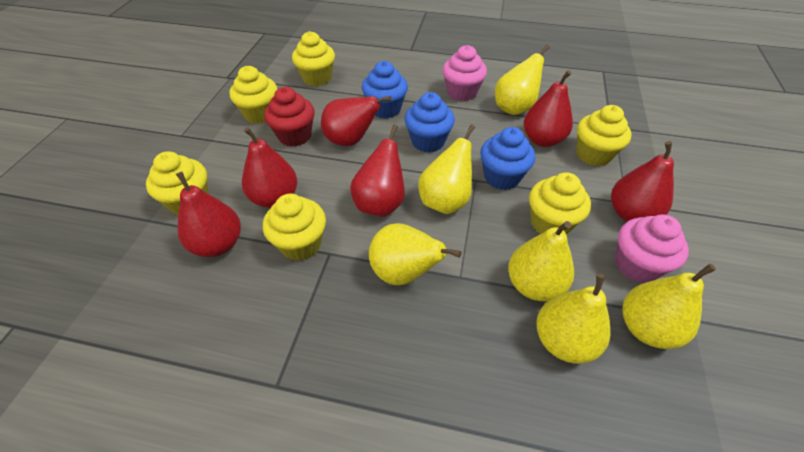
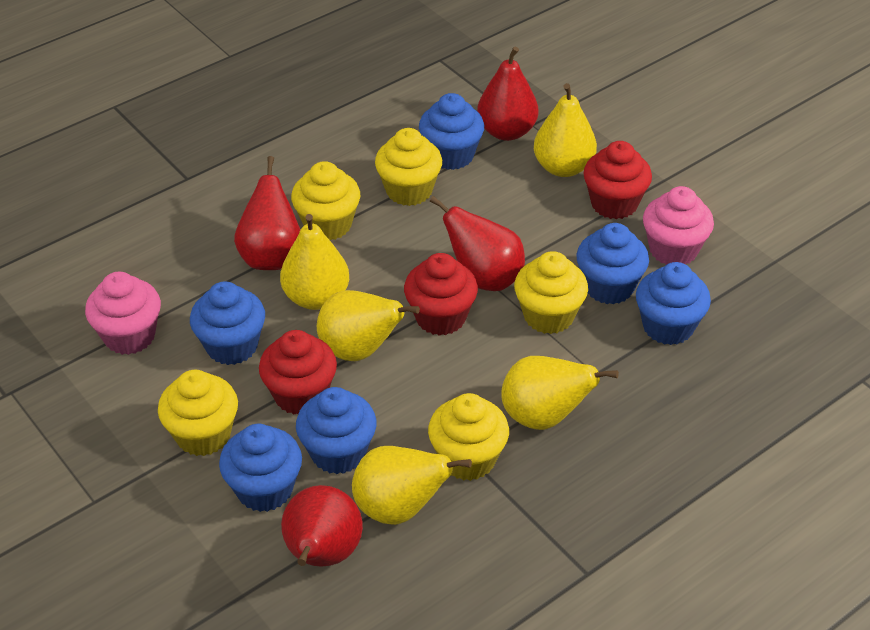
blue cupcake: [362,61,408,119] [404,92,455,152] [480,127,535,190] = 3 -> [190,281,265,365] [219,424,302,512] [296,387,376,474] [419,93,484,170] [576,223,649,305] [636,262,711,345] = 6
red cupcake: [264,87,315,147] = 1 -> [259,330,337,415] [404,253,478,336] [584,141,652,219] = 3
red pear: [176,172,241,257] [242,127,297,208] [321,96,391,146] [350,124,405,217] [524,70,573,147] [611,141,674,222] = 6 -> [234,156,300,270] [281,485,363,567] [430,196,525,291] [477,47,538,141] = 4
yellow cupcake: [146,151,208,215] [230,66,278,124] [263,194,326,261] [292,31,335,86] [529,172,591,235] [576,105,632,166] = 6 -> [158,370,238,456] [291,161,360,240] [375,128,442,206] [428,393,509,481] [514,251,588,334] = 5
yellow pear: [369,223,462,285] [418,125,475,214] [495,45,550,115] [508,221,574,301] [536,273,611,363] [622,264,716,349] = 6 -> [280,214,349,310] [317,290,420,361] [352,446,472,525] [501,356,619,430] [534,83,597,177] = 5

